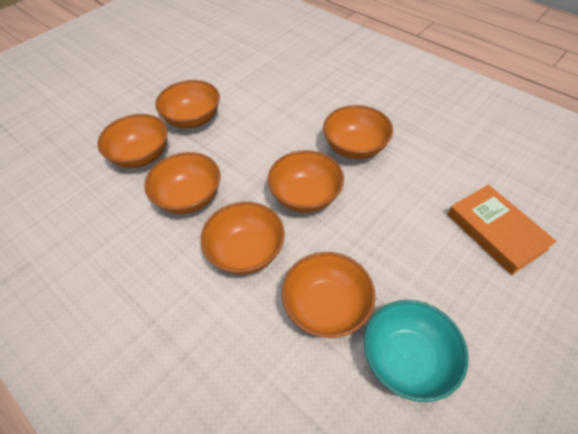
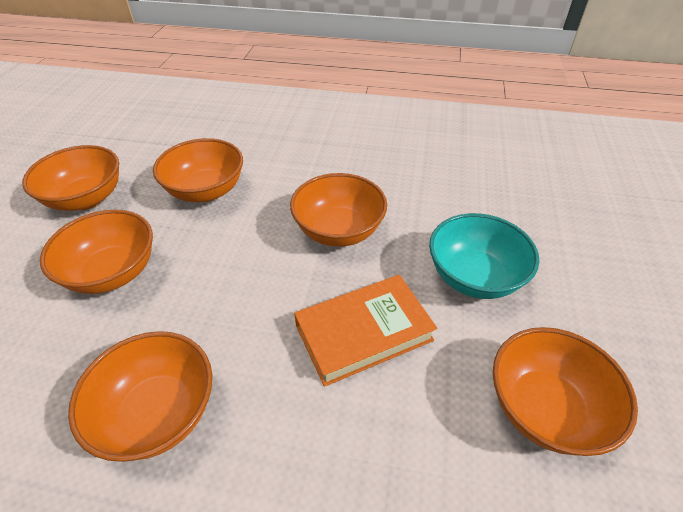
orange bowl: [98,114,168,168] [144,152,220,214] [155,80,220,129] [201,202,285,275] [268,150,344,213] [282,252,375,338] [323,105,393,159] = 7 -> [22,145,119,211] [40,210,153,294] [68,331,213,462] [153,138,243,202] [290,173,387,247] [493,327,638,456] = 6

